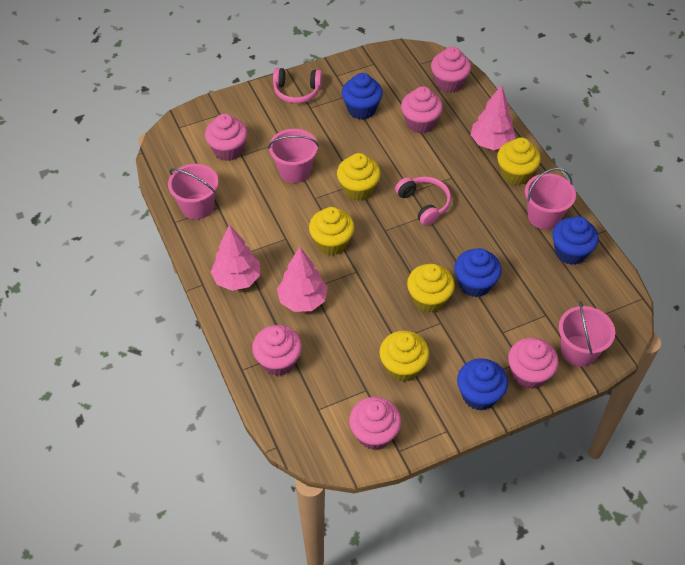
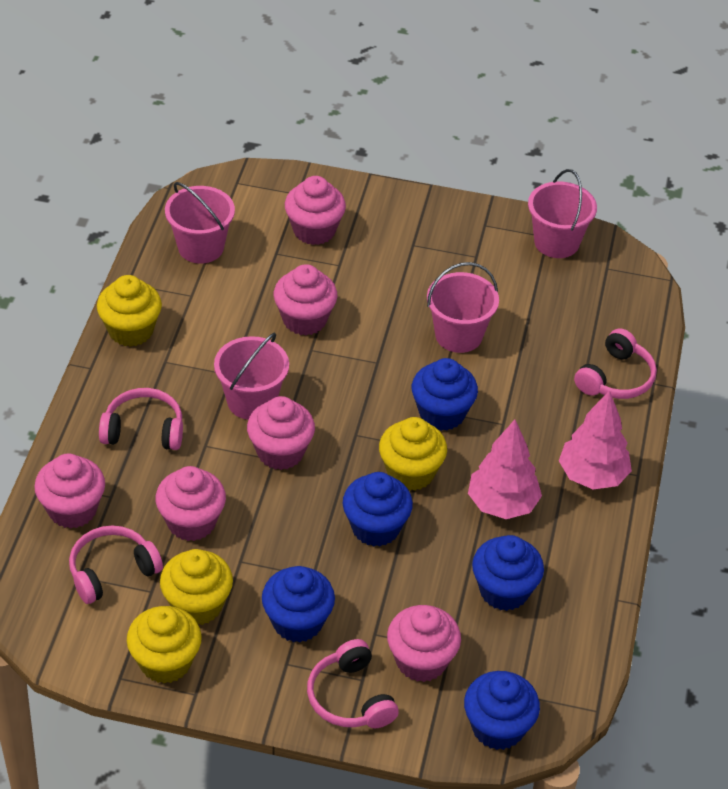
blue cupcake: [342,73,383,120] [454,248,502,297] [457,358,508,411] [552,216,599,265] = 4 -> [262,566,335,643] [343,472,413,547] [412,358,478,431] [464,671,540,750] [472,535,544,611] = 5
pink headphones: [273,68,322,103] [395,177,451,226] = 2 -> [69,525,163,604] [99,388,183,450] [307,639,399,728] [574,328,657,399] = 4
pink tree: [211,225,260,291] [277,247,328,312] [470,85,516,150] = 3 -> [468,419,542,519] [559,390,632,489] = 2
yellow cupcake: [309,207,354,255] [337,153,381,201] [379,331,429,382] [407,264,455,313] [497,138,541,185] = 5 -> [97,275,162,347] [127,606,202,684] [160,549,233,625] [379,417,447,491] = 4

